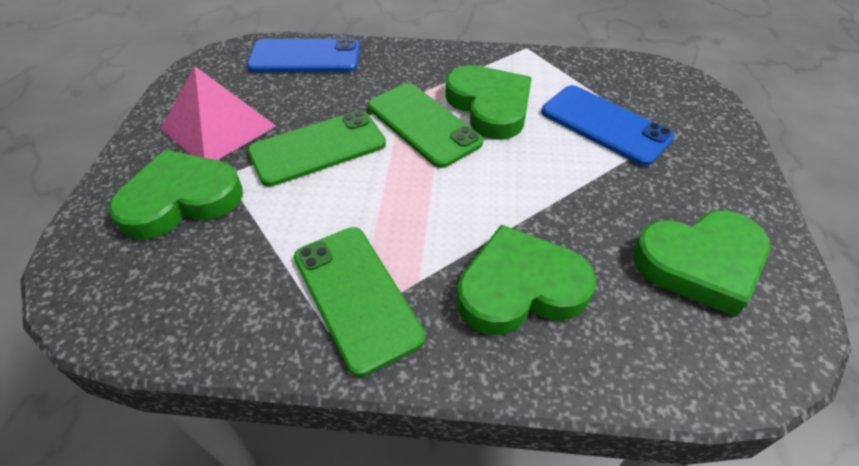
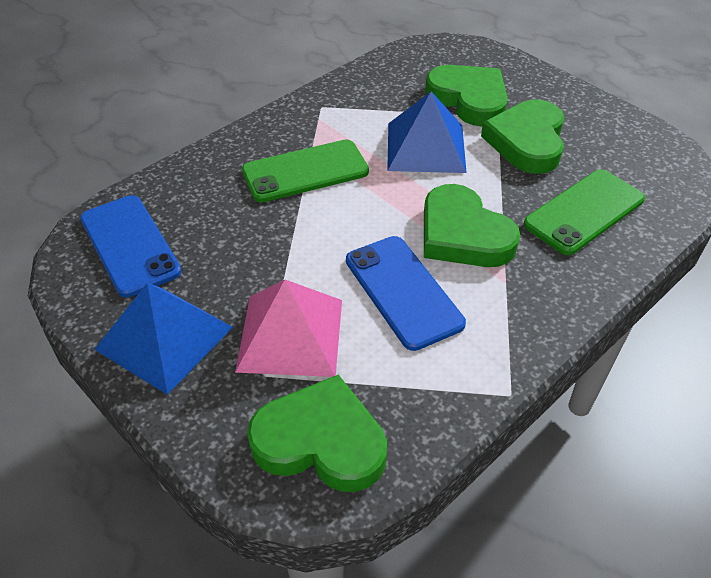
blue pyramid: none = 0 -> [94,283,233,395] [387,92,467,173] = 2
green phone: [248,110,386,187] [294,227,426,377] [368,83,483,168] = 3 -> [242,139,369,202] [523,169,645,255] = 2

